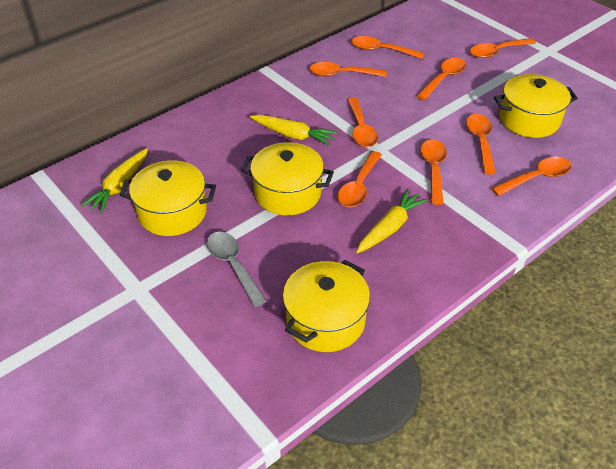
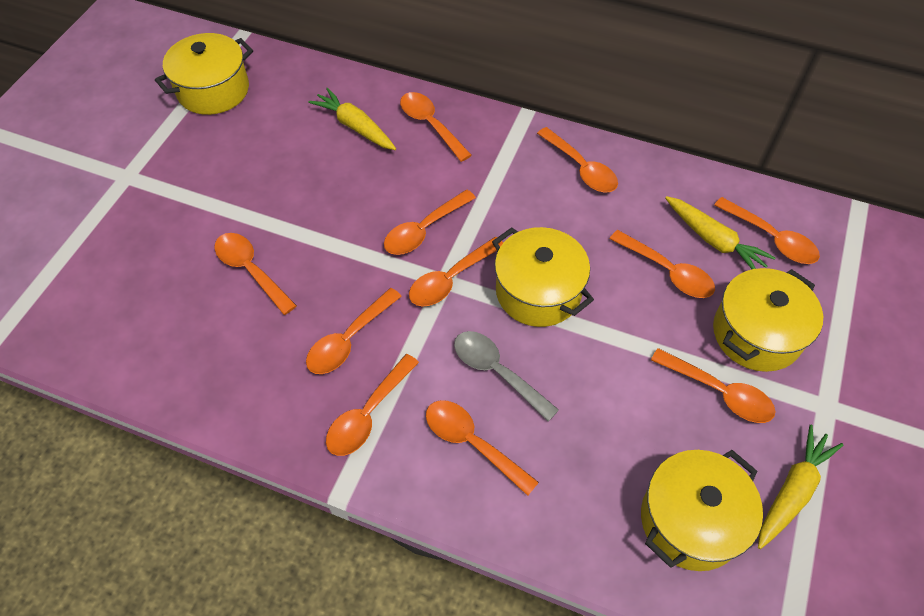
orange spoon: [310,62,387,77] [338,151,382,207] [347,97,378,147] [352,36,425,59] [416,58,466,100] [420,139,447,205] [466,114,496,174] [470,38,536,58] [491,157,572,196] = 9 -> [214,233,297,315] [306,288,402,374] [326,354,419,456] [384,190,476,255] [400,92,472,162] [409,237,503,307] [426,400,539,496] [537,127,618,192] [610,230,715,298] [651,348,776,423] [714,197,820,264] = 11

